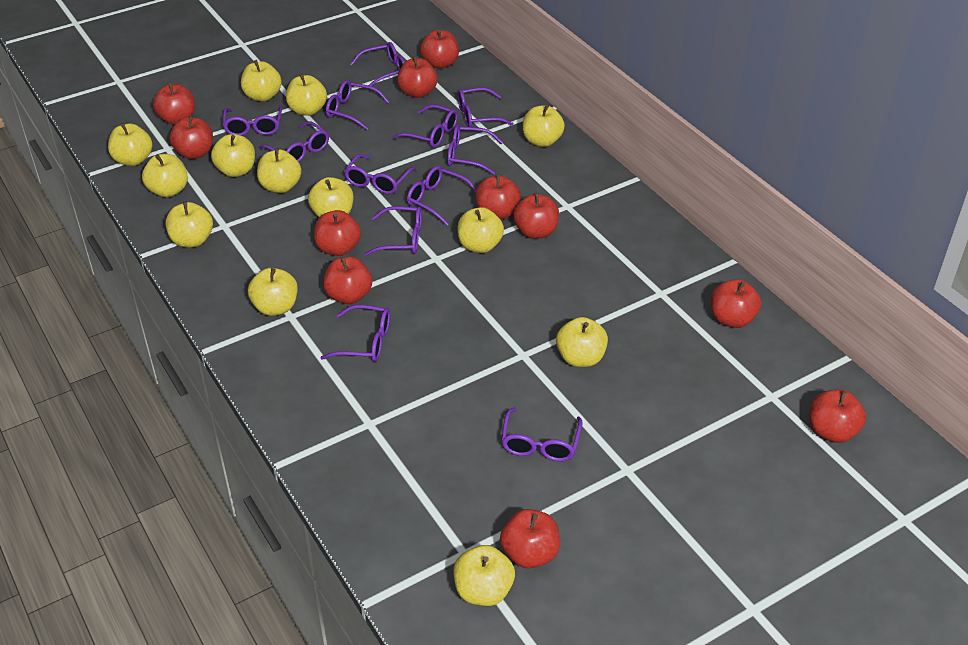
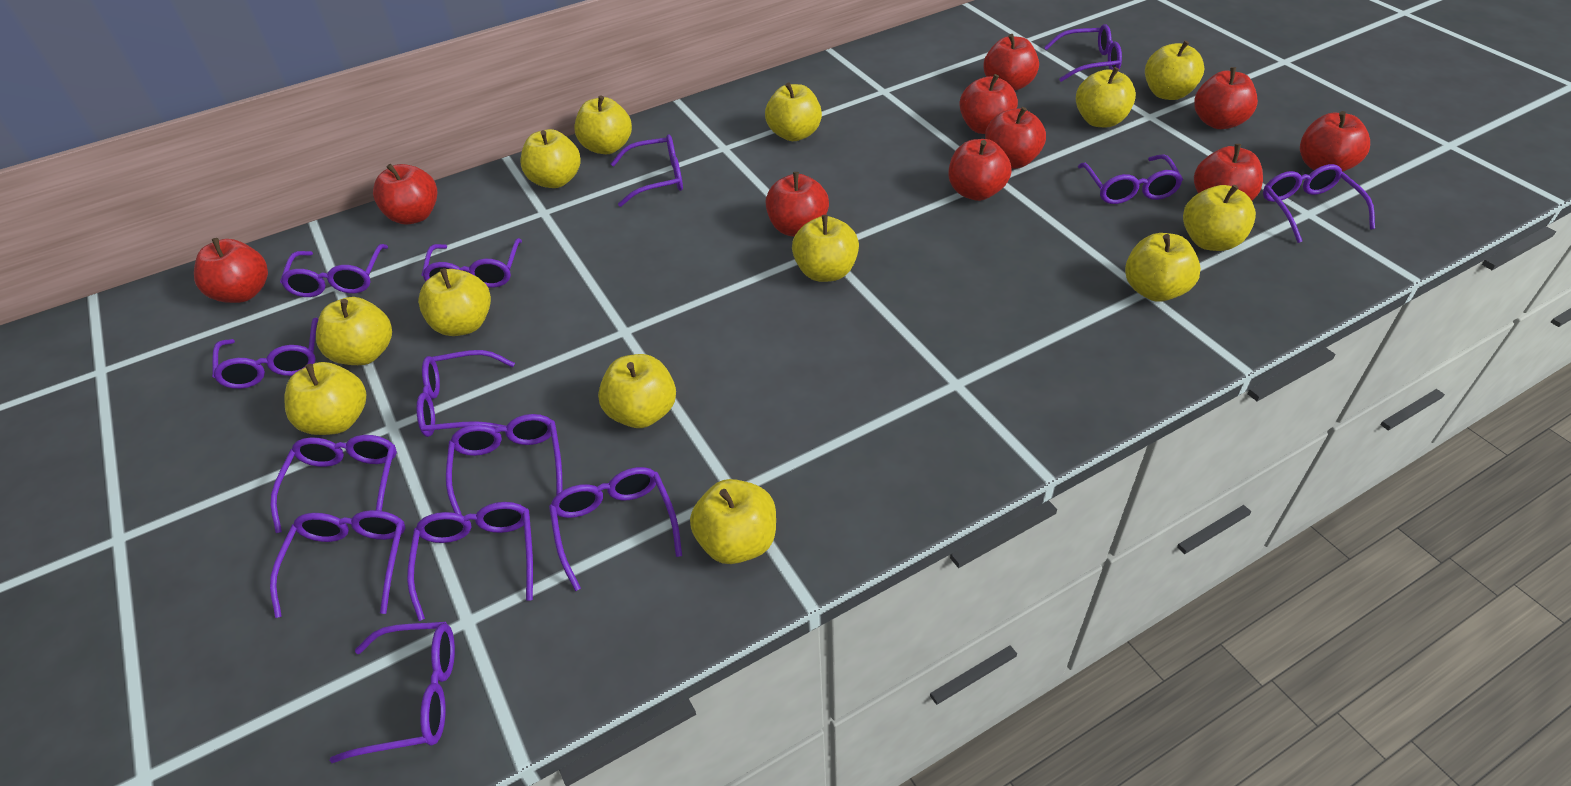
purple glasses: [223,106,283,136] [259,122,329,162] [321,305,390,362] [326,80,389,130] [344,154,417,194] [350,42,405,90] [364,206,422,256] [392,105,458,148] [407,166,476,225] [447,125,503,175] [457,87,514,127] [501,408,582,461] = 12 -> [212,318,318,389] [270,435,397,533] [270,510,405,618] [280,244,388,297] [329,622,455,763] [407,502,533,621] [416,350,515,437] [422,238,522,288] [446,414,563,515] [549,467,682,591] [611,134,683,207] [1044,24,1122,82] [1078,154,1183,204] [1263,164,1375,243] = 14
red apple: [153,82,195,125] [169,116,213,159] [314,210,361,256] [323,257,372,304] [397,56,437,98] [420,30,459,69] [476,174,521,220] [500,509,560,568] [513,193,559,239] [711,279,761,328] [810,389,866,443] = 11 -> [194,238,268,303] [373,164,438,225] [765,172,829,236] [949,139,1012,201] [959,74,1018,134] [984,34,1039,91] [985,107,1046,169] [1194,67,1258,129] [1194,144,1263,200] [1300,111,1370,172] = 10

